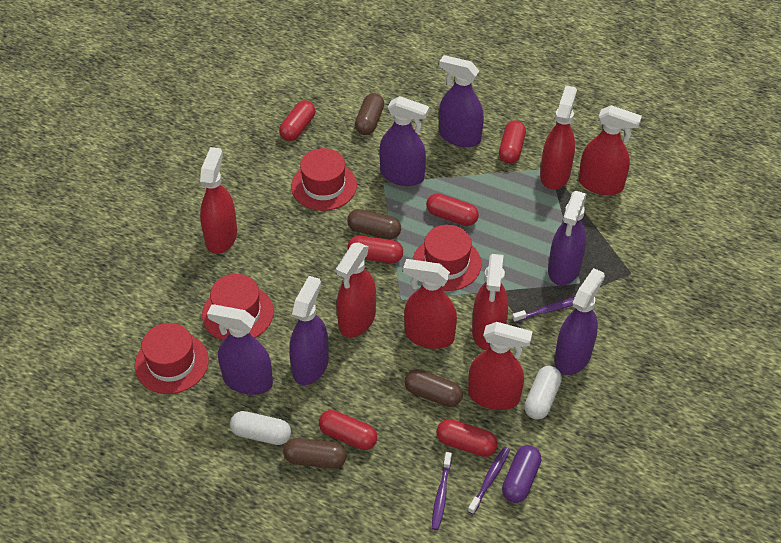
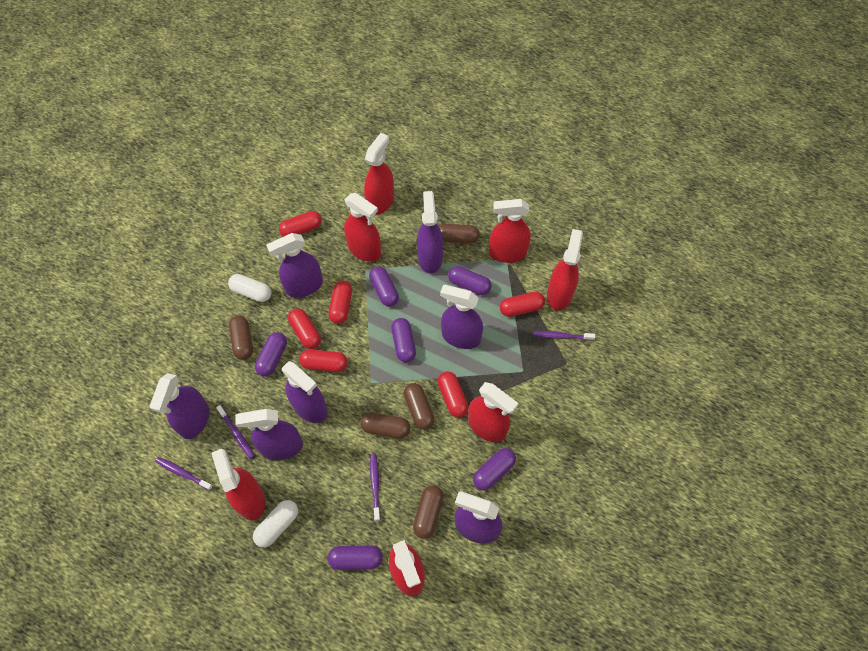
brown capsule: [283,438,347,469] [347,209,401,239] [355,93,384,135] [404,369,463,407] = 4 -> [229,316,253,360] [360,413,410,438] [404,383,434,430] [413,485,443,539] [439,224,480,244] = 5
purple capsule: [502,445,542,503] = 1 -> [255,332,287,377] [328,545,383,570] [369,266,399,307] [391,318,416,362] [448,266,492,295] [473,448,516,490] = 6
purple spray bottle: [207,304,273,395] [289,276,329,385] [379,96,429,186] [439,55,484,147] [548,191,587,286] [554,268,605,375] = 6 -> [149,373,209,439] [235,409,303,460] [266,233,323,298] [282,361,328,423] [417,191,443,273] [440,285,483,349] [455,491,503,544] = 7
purple toothbrush: [432,452,452,530] [468,447,510,514] [512,298,574,322] = 3 -> [155,457,213,491] [216,405,255,459] [370,454,380,521] [533,331,595,341] = 4
red hat: [135,323,209,394] [202,274,274,341] [291,148,357,211] [413,225,482,291] = 4 -> none = 0

